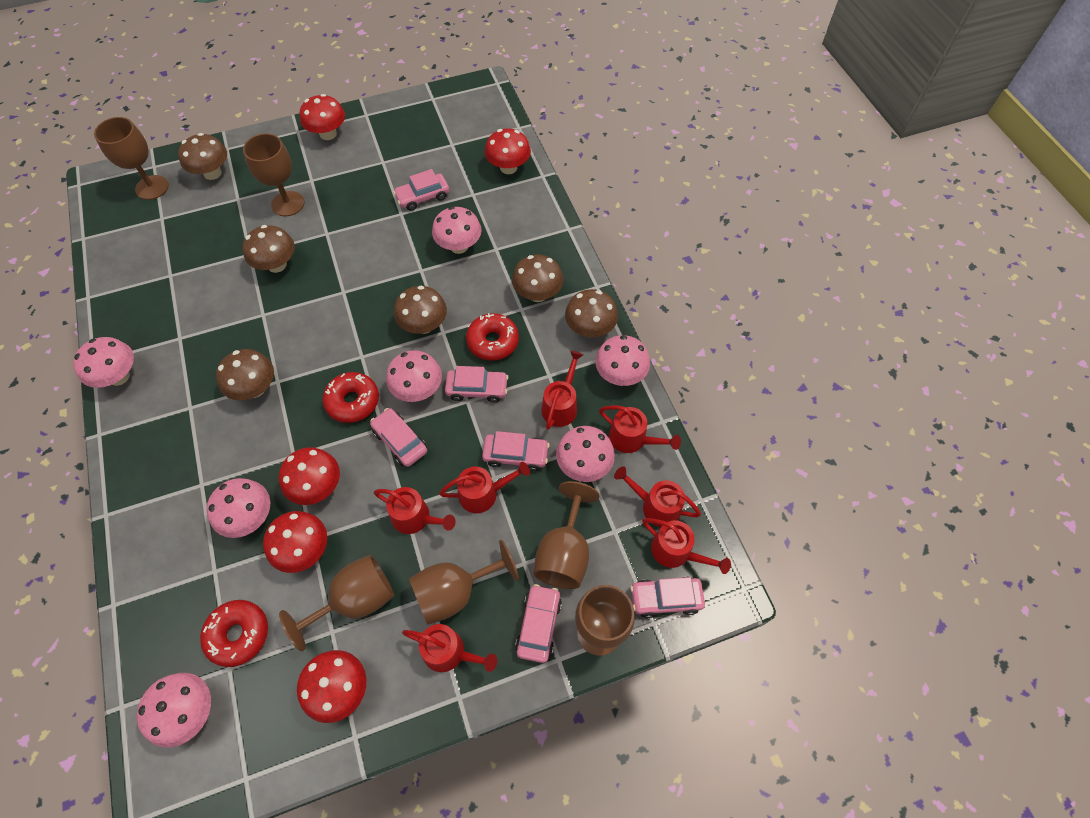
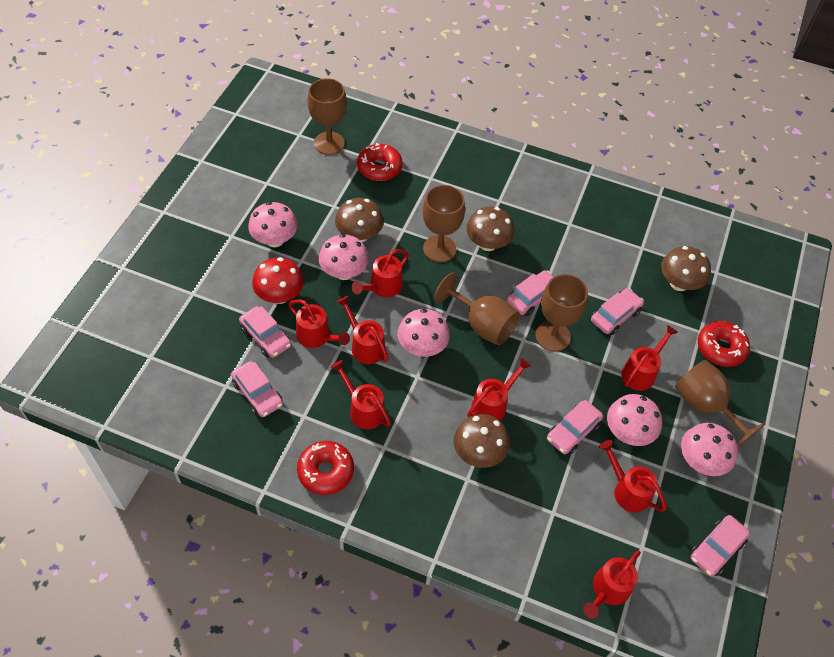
brown goblet: [94,117,169,200] [243,133,305,216] [279,555,394,651] [409,540,519,625] [533,481,600,589] [575,585,635,656] = 6 -> [307,78,347,155] [422,185,465,262] [434,273,520,345] [535,274,588,351] [675,360,765,448] = 5
brown mushroom: [178,133,227,180] [216,349,274,401] [243,225,295,273] [394,285,447,334] [512,255,563,302] [565,289,618,337] = 6 -> [335,198,384,242] [454,414,510,468] [466,207,515,251] [661,246,711,291] = 4
pink mushroom: [73,337,134,388] [137,673,211,747] [206,478,270,538] [386,350,442,402] [432,206,482,254] [556,426,615,482] [595,335,650,386] = 7 -> [248,202,298,247] [319,234,369,280] [397,309,450,357] [607,394,662,446] [681,423,738,476] = 5
red mushroom: [263,511,327,573] [279,447,340,505] [297,650,366,723] [299,94,345,140] [485,128,531,174] = 5 -> [252,257,304,304] = 1
red watering can: [374,487,456,534] [402,624,497,672] [439,462,530,513] [541,351,583,430] [599,406,681,453] [614,467,701,527] [642,518,731,574] = 7 -> [288,299,350,348] [331,360,391,429] [337,296,389,364] [351,249,409,297] [467,358,531,421] [583,551,641,618] [599,440,667,512] [621,325,678,391] = 8

